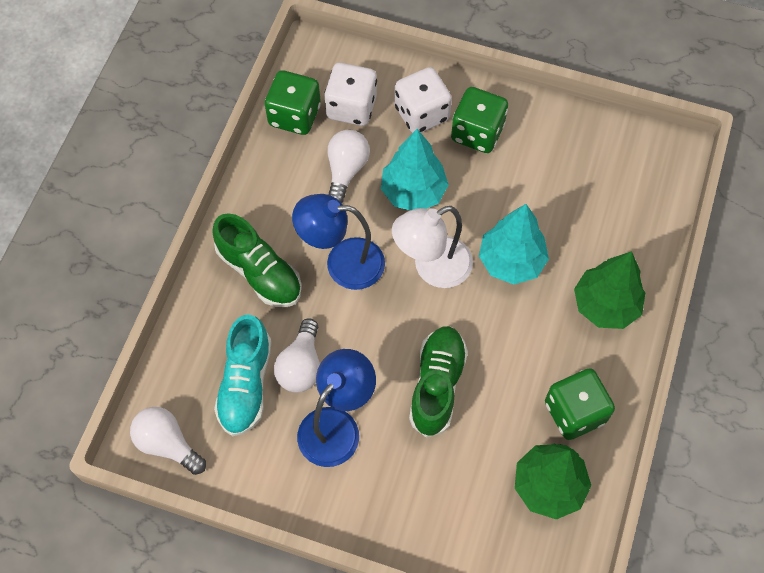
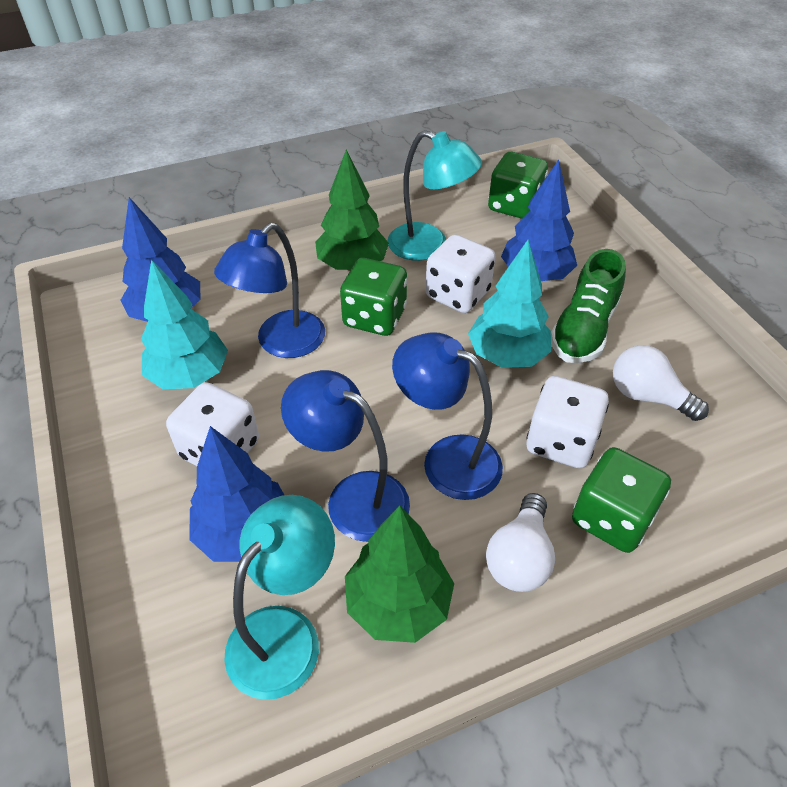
blue lamp: [292,194,385,290] [297,349,376,467] = 2 -> [214,222,325,358] [281,370,410,542] [392,332,503,500] = 3
blue tree: none = 0 -> [120,197,201,322] [189,426,284,562] [501,159,577,281] = 3
green shoe: [212,213,302,307] [409,326,468,438] = 2 -> [551,249,626,363] = 1
turquoise lamp: none = 0 -> [224,495,335,700] [388,130,482,261] = 2
turquoise shoe: [214,314,272,436] = 1 -> none = 0
white dice: [324,63,377,126] [395,67,452,133] = 2 -> [166,382,259,466] [426,234,495,313] [527,376,609,468] = 3
white lamp: [392,206,473,288] = 1 -> none = 0
white light bulb: [130,407,206,475] [274,318,320,392] [327,130,370,203] = 3 -> [486,493,555,592] [613,345,709,421] = 2

